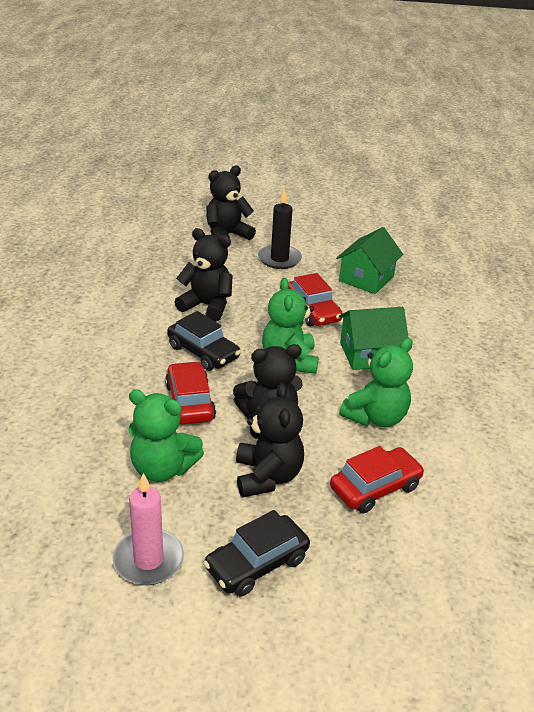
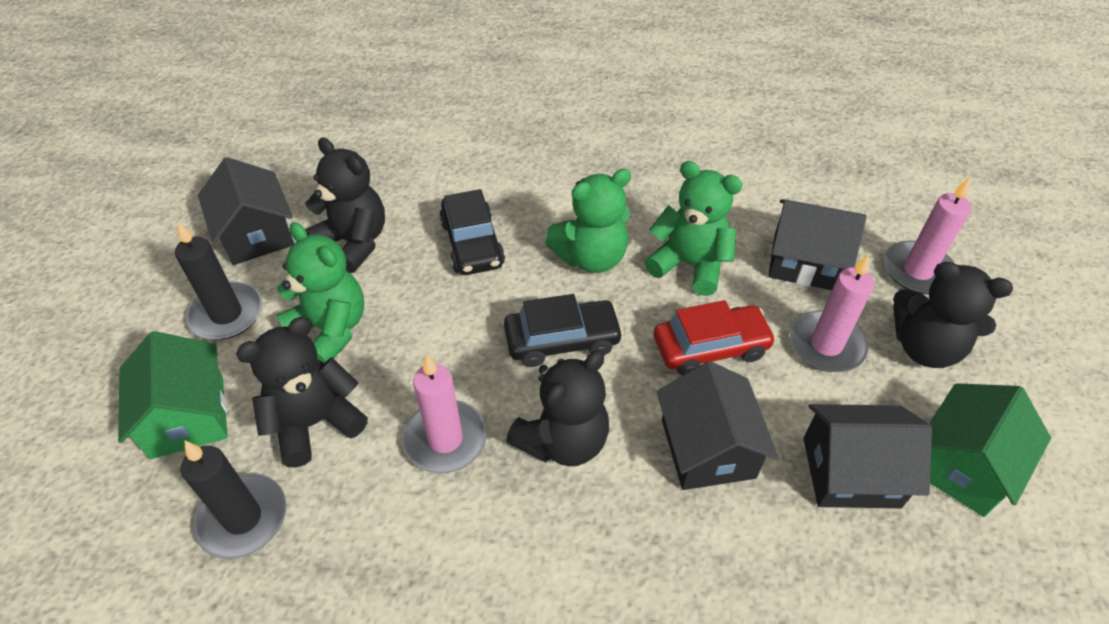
black candle: [258,189,302,269] = 1 -> [175,222,263,340] [181,441,287,559] = 2
black house: none = 0 -> [198,157,294,265] [657,361,779,490] [768,200,867,290] [803,404,932,508] = 4
pink candle: [112,473,184,585] = 1 -> [402,355,487,473] [790,254,874,372] [884,177,971,294] = 3
red car: [165,361,216,425] [288,273,343,326] [330,446,424,513] = 3 -> [654,300,776,376] = 1

